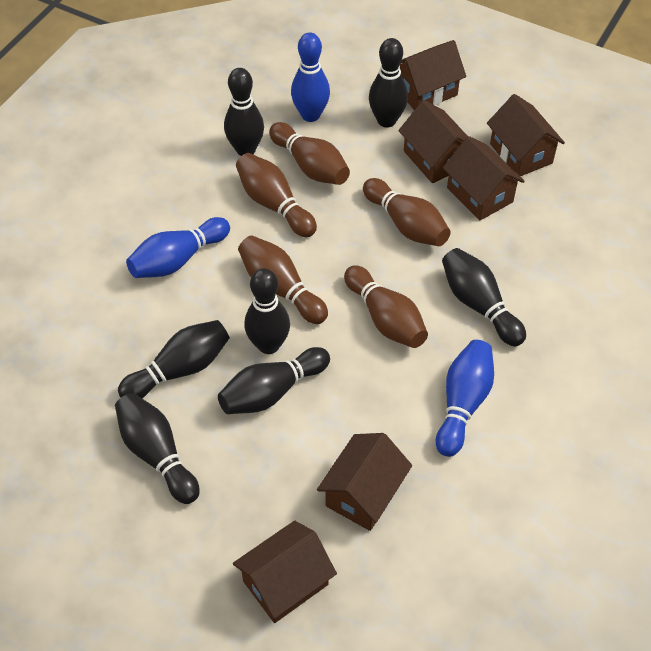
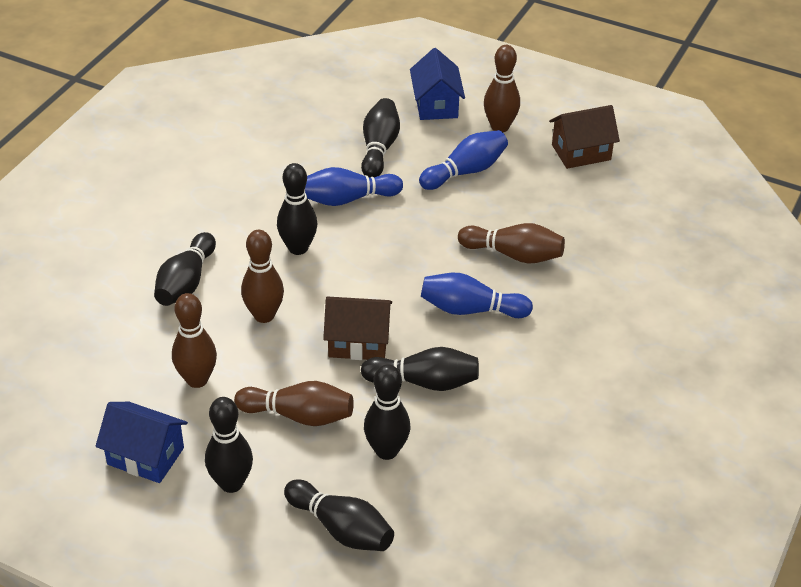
blue house: none = 0 -> [95,402,188,483] [410,48,465,120] = 2
brown house: [233,521,337,623] [317,433,412,531] [398,100,468,183] [400,40,466,110] [443,136,525,221] [487,94,565,176] = 6 -> [323,296,392,360] [549,105,620,169] = 2

